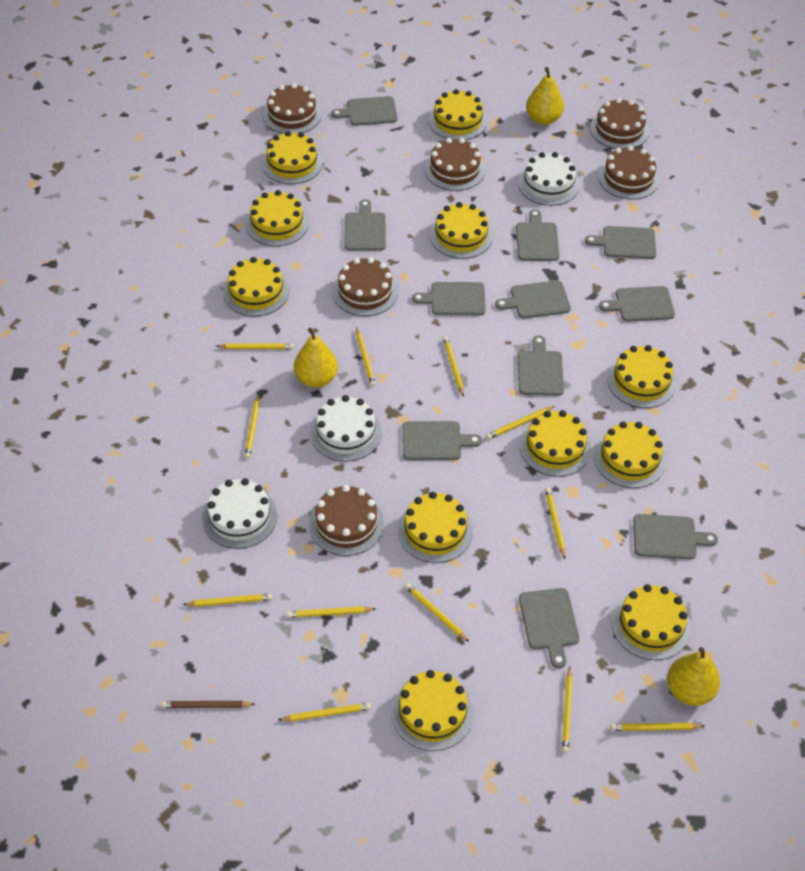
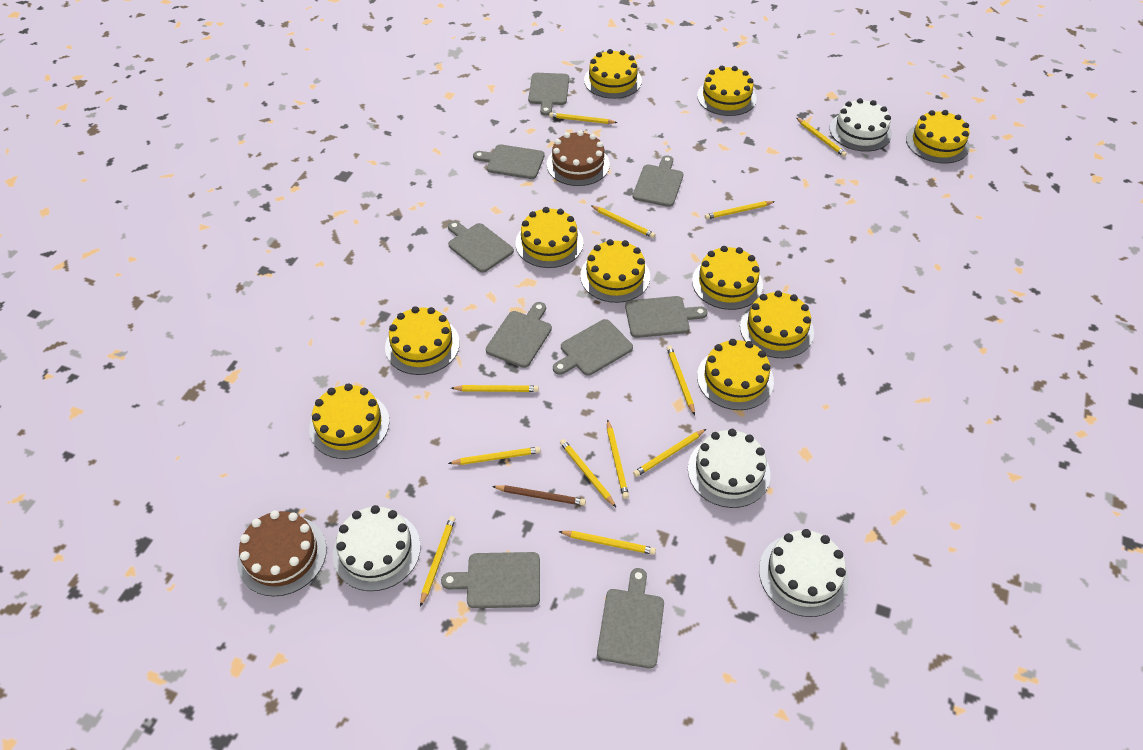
brown cake: [263,83,322,134] [309,485,384,556] [332,257,398,316] [425,138,485,191] [590,98,649,149] [598,146,659,200] = 6 -> [237,510,327,596] [547,130,610,186] = 2
grey cutting board: [331,96,398,126] [344,199,386,251] [402,421,482,460] [412,282,486,315] [495,280,571,319] [516,209,560,261] [518,335,564,396] [519,588,579,668] [585,226,656,259] [599,286,675,322] [633,514,718,560] = 11 -> [441,552,540,608] [448,221,514,273] [473,144,545,179] [486,302,552,368] [528,73,569,116] [553,319,633,376] [597,568,664,669] [625,296,707,338] [633,155,684,207] = 9
white cake: [202,478,277,549] [310,395,382,462] [518,152,579,206] = 3 -> [333,505,421,591] [688,429,770,508] [759,529,849,617] [829,98,892,152] = 4
yellow cake: [223,257,289,316] [246,190,309,246] [262,131,323,184] [391,670,474,751] [398,492,473,563] [429,89,487,140] [430,202,493,259] [520,410,591,477] [594,422,666,488] [607,345,676,408] [612,584,691,660] = 11 -> [309,383,390,459] [385,306,460,375] [515,207,584,268] [580,239,650,303] [584,49,642,99] [692,246,763,310] [697,65,757,116] [697,339,774,410] [740,290,814,358] [906,110,970,163] = 10
yellow pear: [294,328,338,388] [526,67,564,125] [667,647,720,706] = 3 -> none = 0

